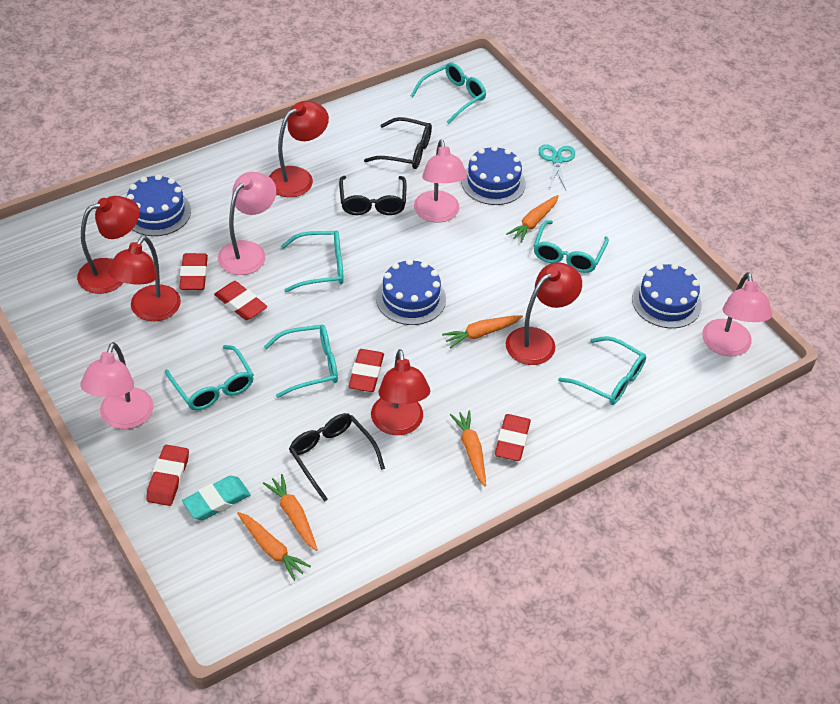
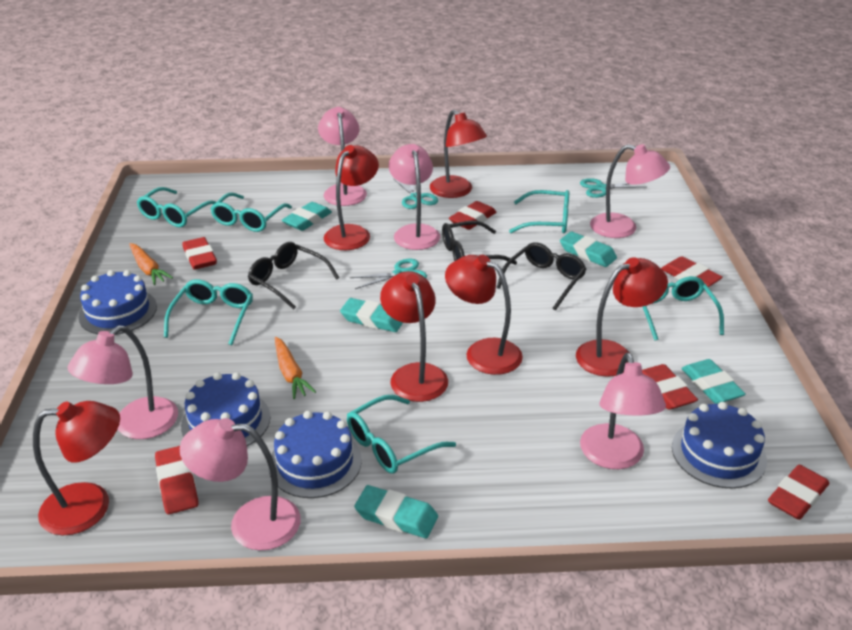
orange carrot: [237,512,311,581] [263,474,317,551] [442,315,523,348] [450,410,486,486] [506,195,559,243] = 5 -> [130,243,173,285] [275,337,316,399] = 2
pink lamp: [80,342,154,429] [218,172,276,275] [414,140,467,223] [702,272,772,357] = 4 -> [67,326,178,439] [180,418,301,551] [318,107,367,206] [389,144,440,250] [580,353,666,469] [590,144,670,238] = 6
red eraser: [146,445,189,506] [179,253,208,290] [214,281,267,320] [349,349,384,392] [495,414,531,461] = 5 -> [155,446,199,514] [182,237,217,270] [449,201,496,230] [642,364,698,409] [661,256,723,287] [768,465,829,520] = 6
red lamp: [77,196,140,294] [108,236,181,321] [269,101,329,197] [371,349,430,435] [505,262,582,365] = 5 -> [33,401,120,536] [324,145,379,250] [380,271,448,402] [430,110,487,198] [445,255,523,375] [576,257,668,377] = 6
turquoise eraser: [182,476,251,520] = 1 -> [282,202,332,231] [340,298,403,332] [354,485,438,538] [560,231,617,267] [681,359,746,404] = 5
turquoise scissors: [539,144,575,190] = 1 -> [349,259,427,289] [394,179,438,209] [580,178,645,198] = 3

